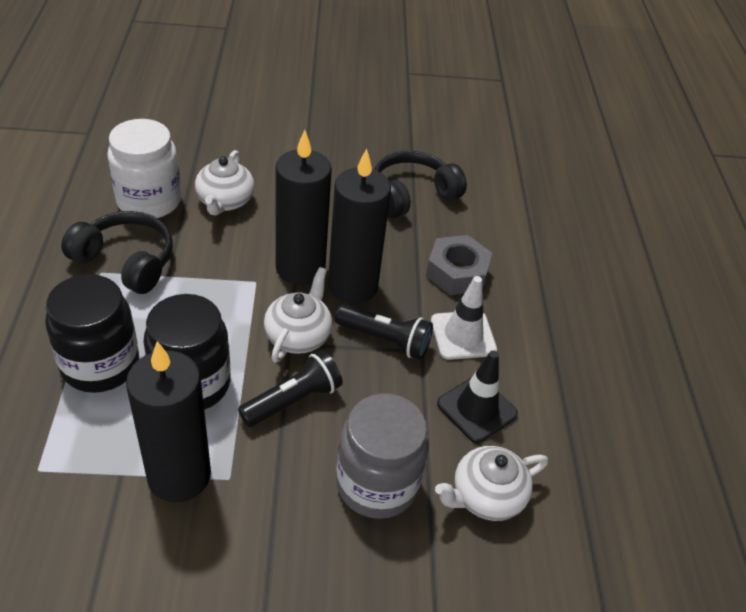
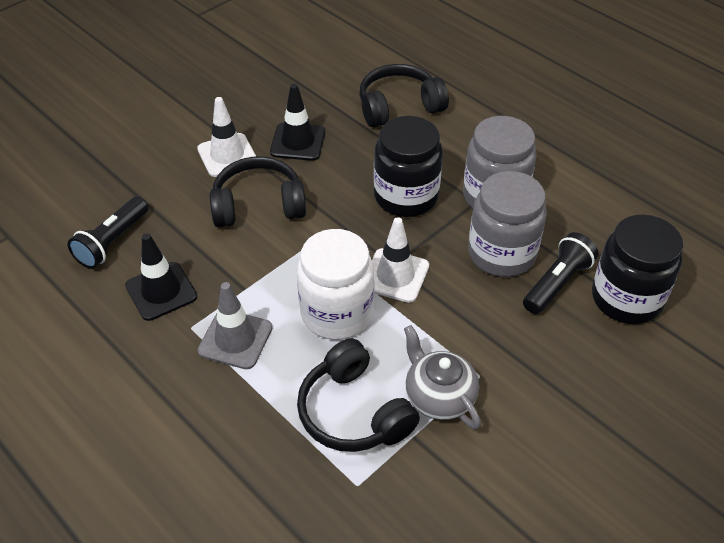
black candle: [126,341,211,502] [275,130,332,285] [328,149,391,304] = 3 -> none = 0
black headphones: [61,211,173,294] [374,151,467,218] = 2 -> [210,156,306,227] [297,338,420,452] [359,64,449,127] = 3
black traffic cone: [437,350,518,443] = 1 -> [125,233,197,321] [270,84,325,161] = 2
grey jar: [336,394,429,519] = 1 -> [463,116,536,208] [468,171,547,277] = 2
grey nut: [426,235,492,295] = 1 -> none = 0
grey teapot: none = 0 -> [404,325,481,429] = 1
grey traffic cone: none = 0 -> [198,282,272,369] = 1
white teapot: [195,150,254,216] [264,267,332,363] [435,446,548,521] = 3 -> none = 0
white traffic cone: [431,276,497,360] = 1 -> [197,97,257,177] [372,217,429,303] = 2

